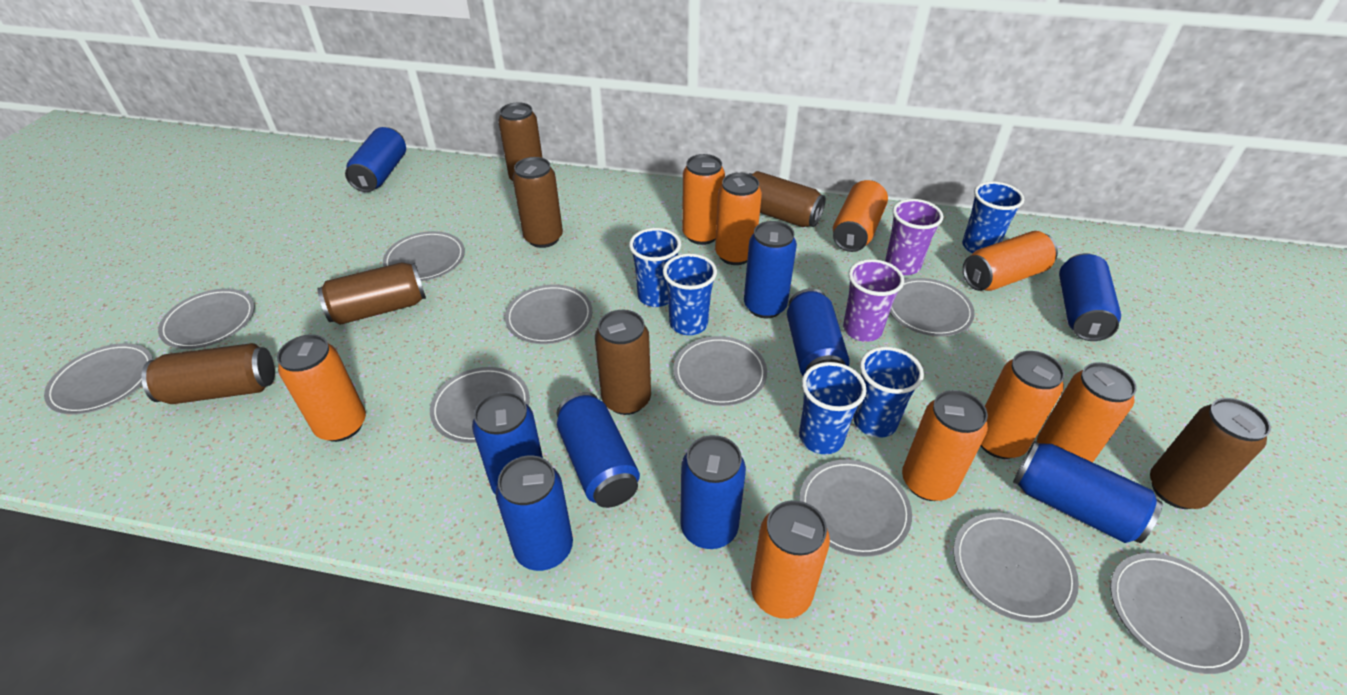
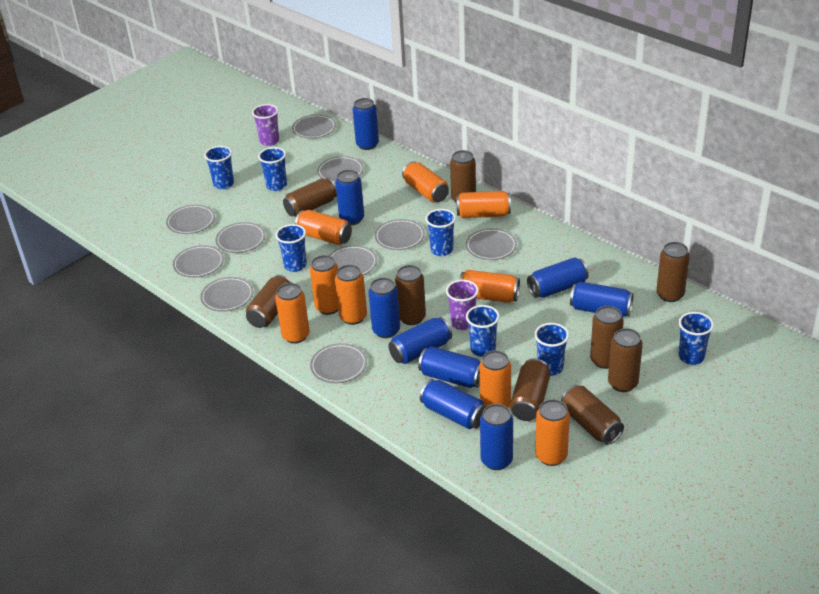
blue cup: [629,228,681,307] [663,253,717,335] [799,362,867,454] [853,347,924,438] [962,181,1025,254] = 5 -> [204,146,234,190] [258,147,287,191] [275,224,307,272] [425,209,456,256] [466,305,500,357] [534,323,569,376] [678,312,714,365] = 7
brown can: [141,343,275,404] [318,262,426,325] [498,102,543,181] [513,157,563,248] [595,310,651,415] [749,171,826,227] [1150,398,1271,509] = 7 -> [246,275,292,328] [283,178,337,217] [395,265,426,325] [450,150,476,204] [510,358,550,421] [561,385,624,445] [590,306,624,369] [608,328,643,392] [656,242,690,302] = 9

